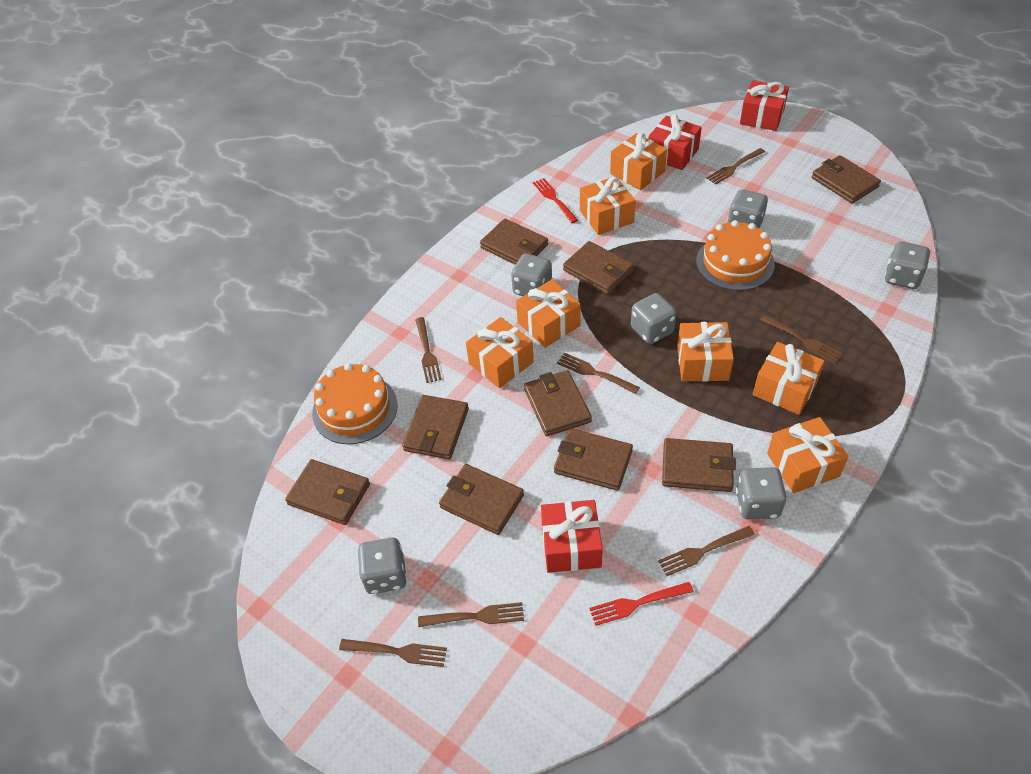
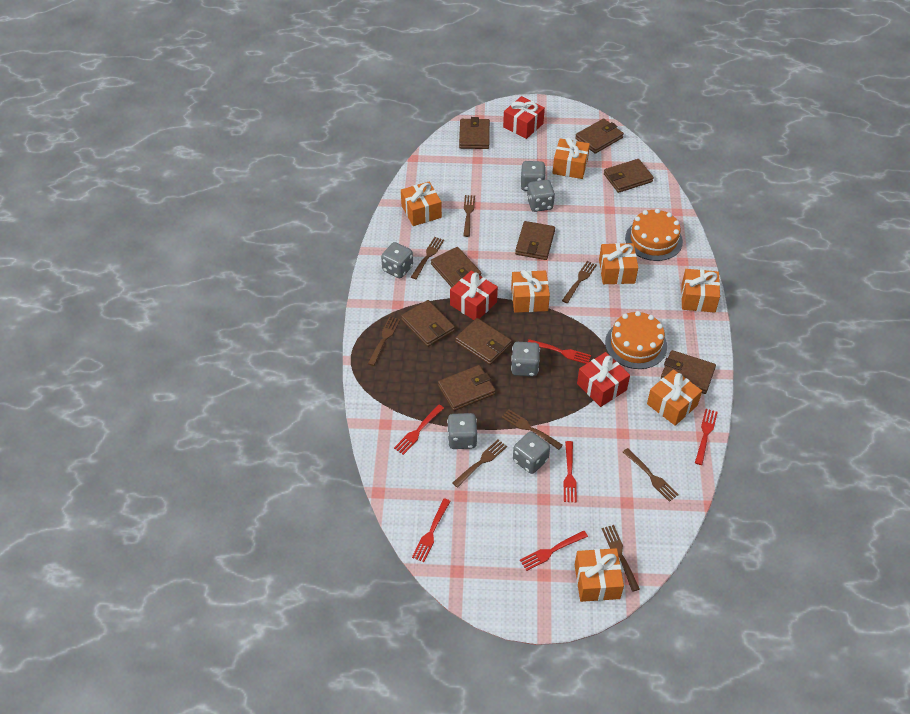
brown fork: [339,639,447,667] [415,317,442,383] [418,602,524,627] [557,352,640,394] [658,526,755,576] [706,148,765,185] [760,315,842,364] = 7 -> [368,316,400,366] [411,237,444,279] [453,440,507,488] [463,195,475,237] [502,409,563,450] [562,261,597,303] [602,525,640,592] [623,448,679,502] = 8
red fork: [533,178,578,223] [589,582,694,626] = 2 -> [394,404,444,455] [412,498,451,562] [520,530,588,571] [528,339,591,364] [563,441,577,502] [695,409,718,465] = 6

